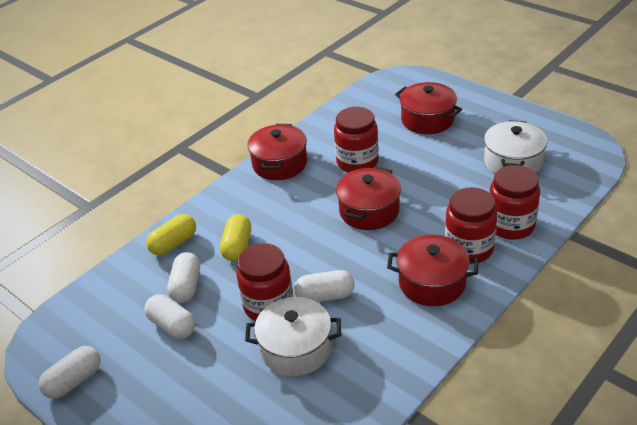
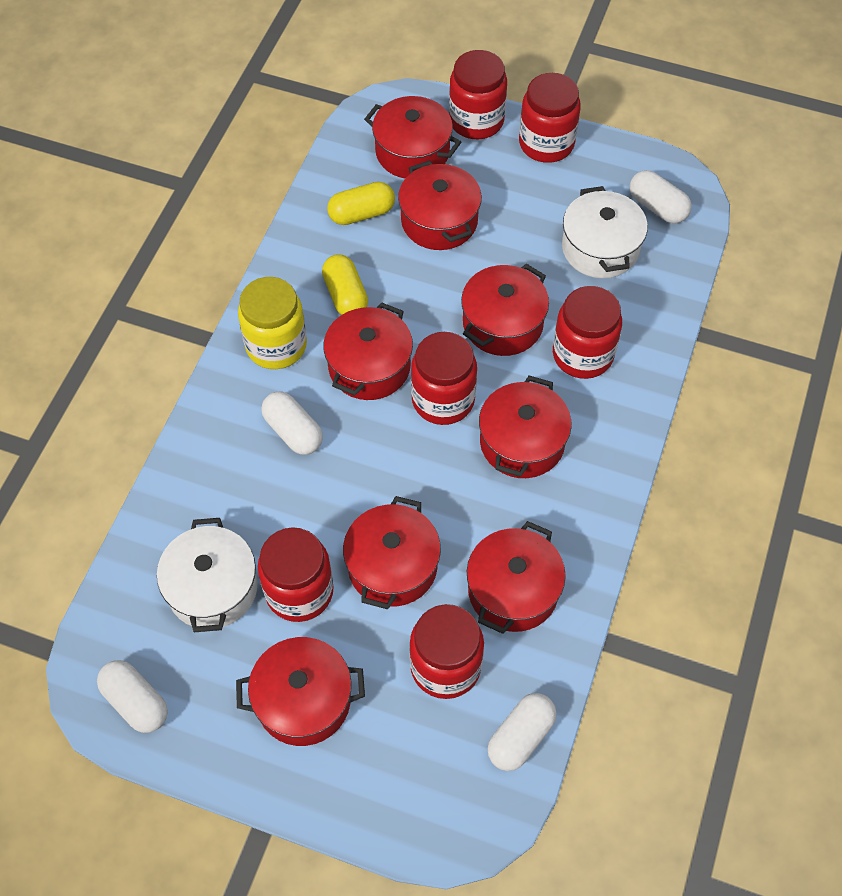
red jar: [237,243,293,321] [334,107,379,173] [445,187,497,264] [490,165,540,240] = 4 -> [258,527,333,622] [409,604,484,699] [411,332,477,425] [449,50,507,139] [519,73,581,163] [553,286,622,379] = 6
red pot: [247,124,307,180] [336,166,401,230] [387,235,478,306] [395,82,462,134] = 4 -> [236,637,365,746] [323,302,413,400] [343,496,441,609] [364,96,461,178] [398,160,482,250] [461,264,549,356] [467,521,566,634] [479,375,572,478] = 8
yellow jar: none = 0 -> [238,277,307,369] = 1

